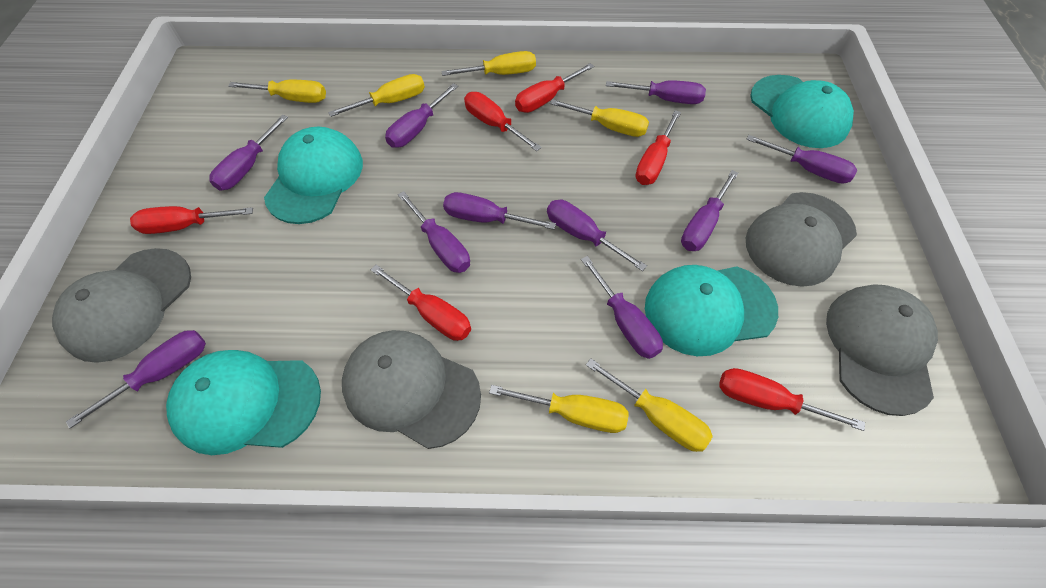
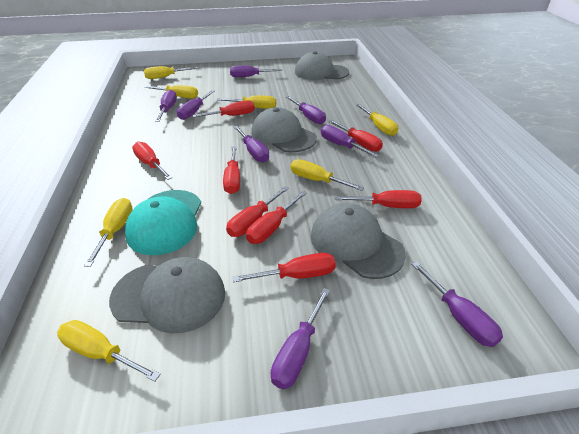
purple screwdriver: [66,330,206,428] [209,115,288,191] [385,83,458,148] [398,191,470,273] [443,192,556,230] [547,200,647,271] [581,256,663,359] [606,80,706,104] [681,170,738,251] [746,135,857,184] = 10 -> [155,90,177,122] [177,90,215,120] [230,65,283,77] [234,126,269,162] [271,288,330,389] [286,96,326,124] [321,125,379,157] [411,261,503,347] = 8
red screwdriver: [130,206,253,234] [371,265,471,341] [464,92,541,151] [515,63,594,113] [635,110,681,185] [719,368,865,431] = 6 -> [132,142,172,180] [192,100,255,118] [223,146,240,194] [226,186,289,237] [233,253,336,282] [246,191,307,244] [328,120,383,152] [334,190,422,208] = 8
turquoise cap: [166,350,321,455] [264,127,363,224] [645,265,778,356] [750,75,854,148] = 4 -> [125,190,201,255] = 1
yellow screwdriver: [228,80,326,103] [328,74,425,117] [441,51,536,76] [489,385,629,433] [550,99,649,137] [586,358,713,452] = 6 -> [57,320,161,382] [84,198,133,267] [144,66,198,79] [145,85,198,99] [217,95,276,109] [291,159,364,191] [356,104,398,136] = 7

